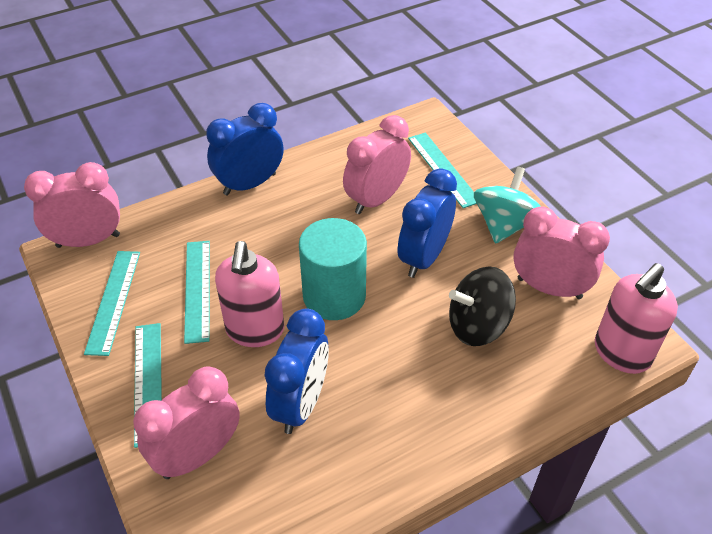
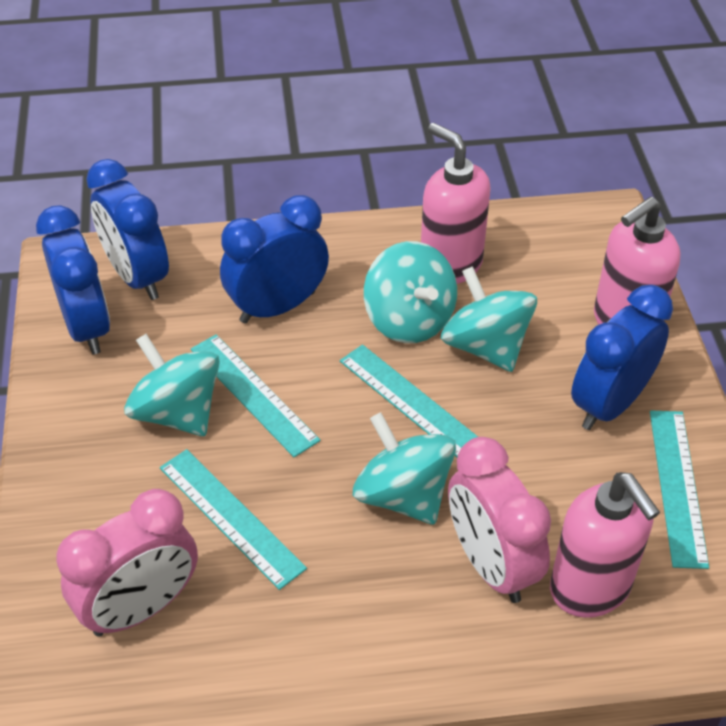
black spinning top: [449,266,516,346] = 1 -> none = 0
blue clock: [206,103,283,195] [265,309,329,434] [398,168,457,278] = 3 -> [36,205,110,354] [86,159,169,300] [220,195,329,324] [571,285,673,430] = 4
pink clock: [24,162,120,248] [133,367,240,479] [343,115,411,214] [513,206,610,299] = 4 -> [56,489,198,637] [448,437,551,603] = 2
pink soap dispenser: [215,241,284,347] [595,263,678,374] = 2 -> [421,123,491,284] [550,472,660,618] [594,197,681,325] = 3
turquoise cylinder: [299,218,367,320] = 1 -> none = 0
turquoise spinning top: [474,167,541,244] = 1 -> [124,334,220,436] [353,413,456,525] [364,241,457,343] [441,266,537,372] = 4

